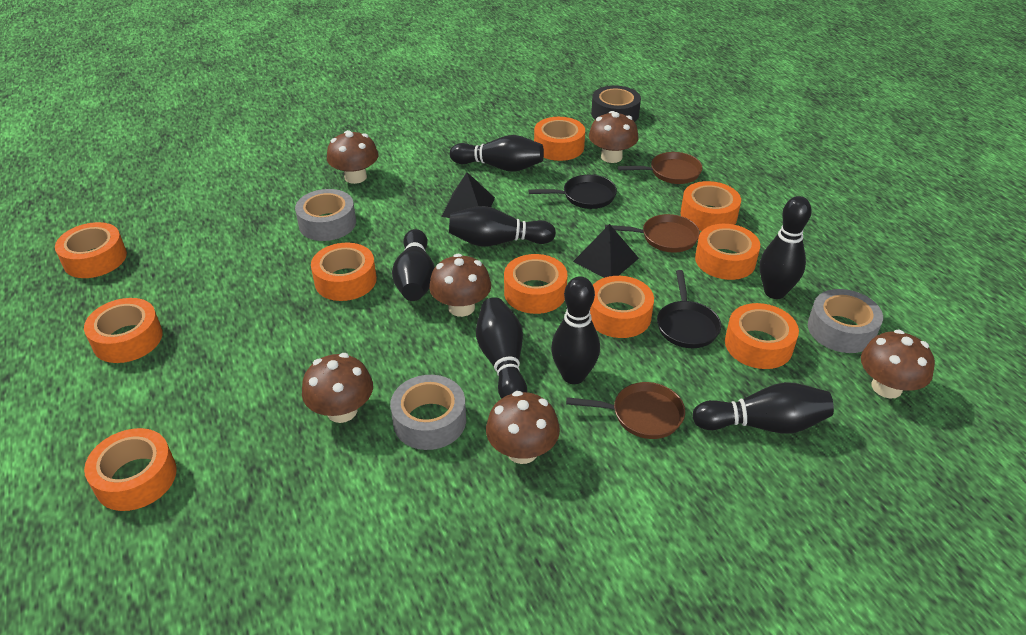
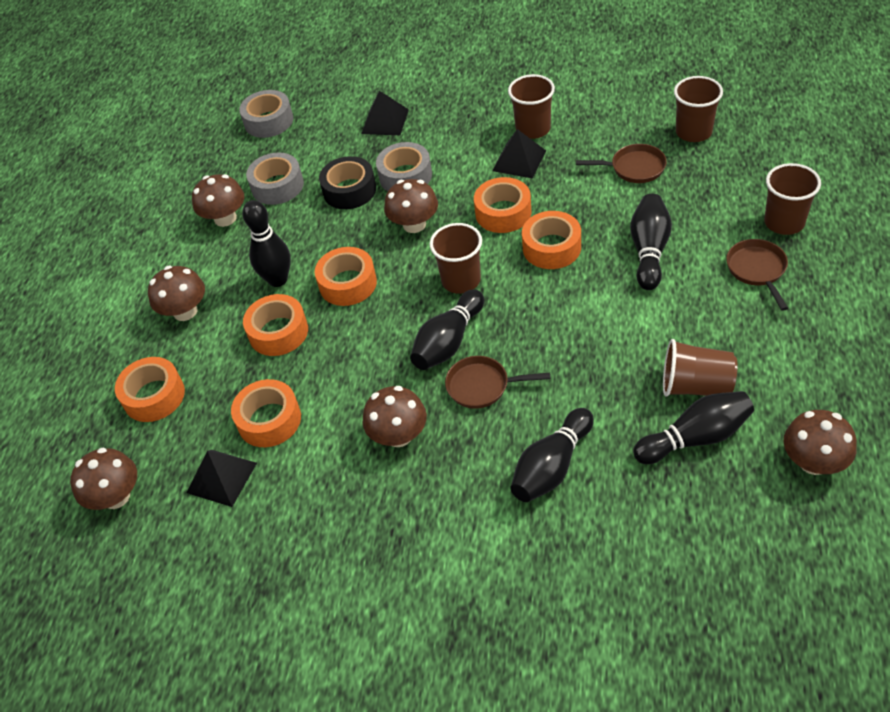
black bowling pin: [392,229,435,301] [449,206,556,246] [450,135,544,172] [476,297,527,399] [551,277,600,384] [692,382,834,433] [760,196,812,299] = 7 -> [242,200,291,287] [410,289,484,370] [511,408,594,502] [630,194,672,290] [633,391,754,464] = 5
black pan: [528,175,617,209] [657,270,721,348] = 2 -> none = 0
black pyramid: [441,172,495,218] [573,224,639,278] = 2 -> [186,450,257,507] [361,91,409,135] [492,129,546,179] = 3
brown cup: none = 0 -> [430,223,482,294] [508,74,555,139] [663,339,737,397] [674,76,723,142] [764,163,821,235] = 5
orange tape: [55,222,127,278] [84,298,163,363] [84,428,177,511] [311,243,377,301] [504,254,568,314] [534,117,585,161] [590,276,654,338] [681,181,741,231] [695,224,760,280] [725,303,799,369] = 10 -> [115,357,185,422] [231,379,301,447] [243,294,308,356] [315,247,377,306] [474,177,531,233] [522,211,581,269] = 6

